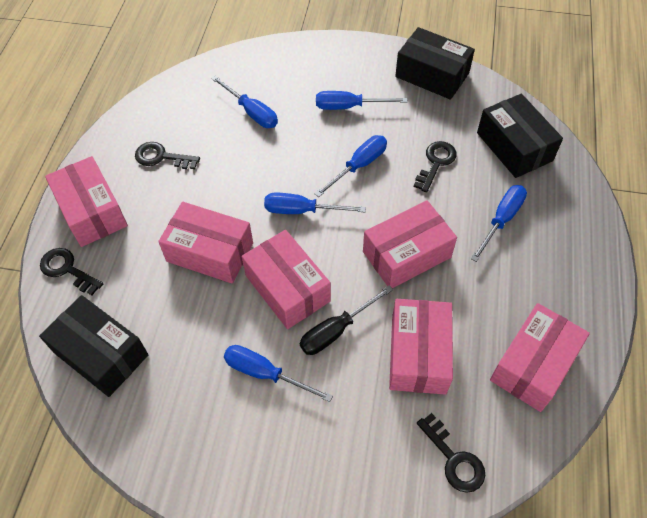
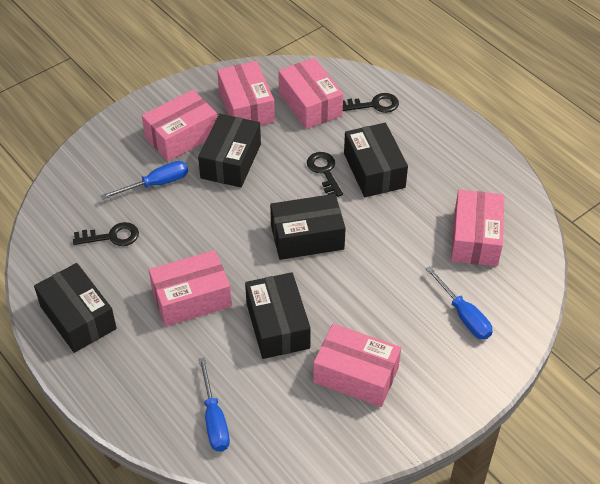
black box: [39,295,148,397] [395,27,475,100] [477,94,563,178] = 3 -> [34,263,117,353] [198,114,261,187] [245,272,311,359] [270,194,346,260] [344,123,408,197] = 5
black key: [40,248,104,295] [135,142,200,169] [414,141,457,192] [417,413,485,493] = 4 -> [73,222,139,246] [307,152,343,197] [343,93,399,113] = 3
black screwdriver: [300,285,393,355] = 1 -> none = 0
blue screwdriver: [211,76,278,128] [224,345,333,402] [264,192,366,214] [314,135,387,197] [316,91,408,110] [471,185,527,262] = 6 -> [101,161,188,199] [199,358,230,451] [425,266,493,340] = 3

